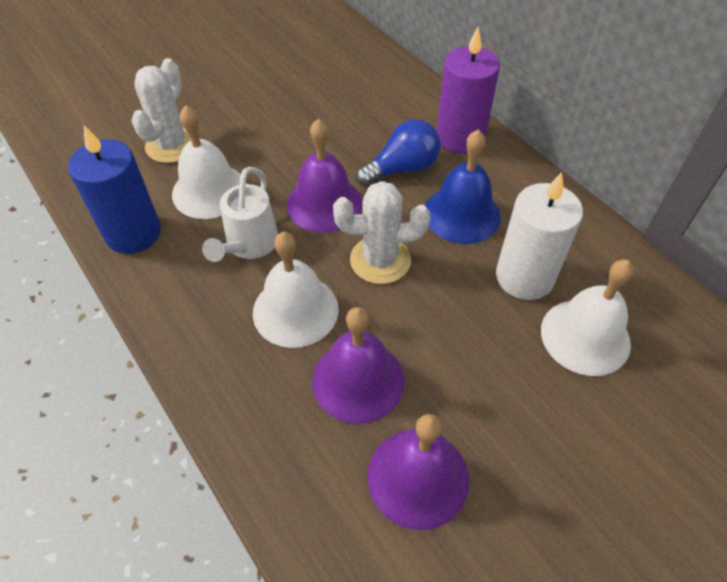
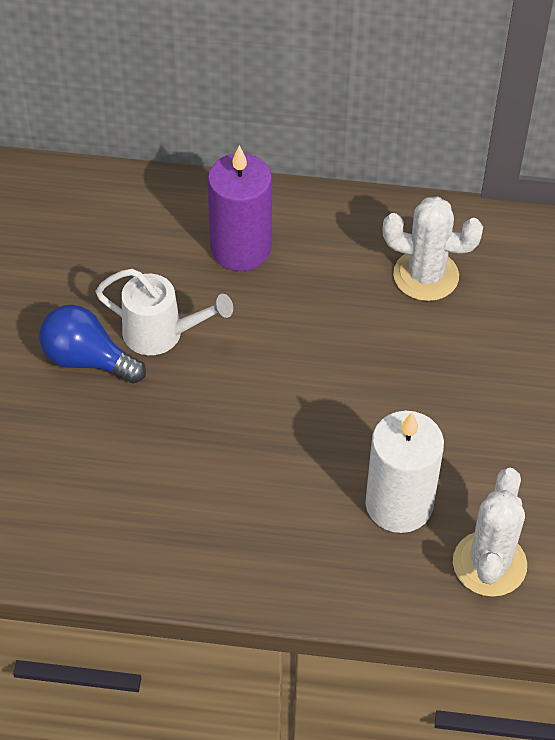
blue bell: [425,130,501,244] = 1 -> none = 0
blue candle: [68,125,161,254] = 1 -> none = 0
purple bell: [287,119,362,233] [312,307,405,424] [367,414,469,530] = 3 -> none = 0
white bell: [172,105,247,219] [253,232,339,348] [541,260,634,376] = 3 -> none = 0

